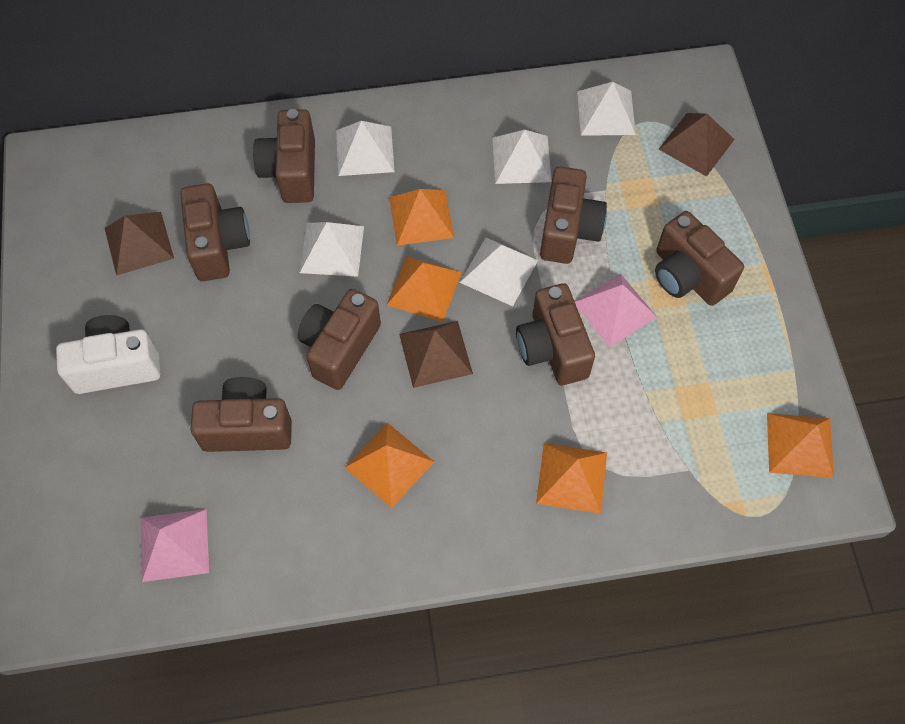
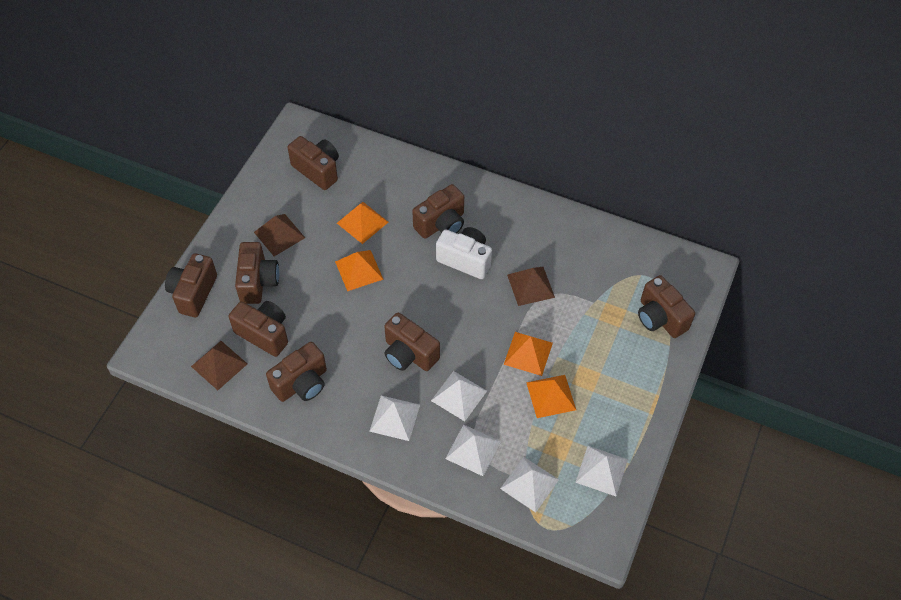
brown camera: [180,183,250,281] [191,377,292,452] [253,109,315,203] [298,289,381,390] [516,283,595,385] [540,166,607,264] [655,211,744,306] = 7 -> [165,253,217,317] [228,301,288,357] [235,242,279,304] [266,342,327,402] [288,136,339,190] [384,313,440,371] [412,184,464,239] [638,275,695,338] = 8
orange pyramid: [344,423,434,508] [387,256,462,322] [389,189,454,246] [536,443,607,514] [767,413,834,478] = 5 -> [335,250,384,291] [337,202,388,244] [504,332,553,376] [526,375,576,418] = 4
pink pyramid: [141,509,209,582] [575,274,657,347] = 2 -> none = 0

